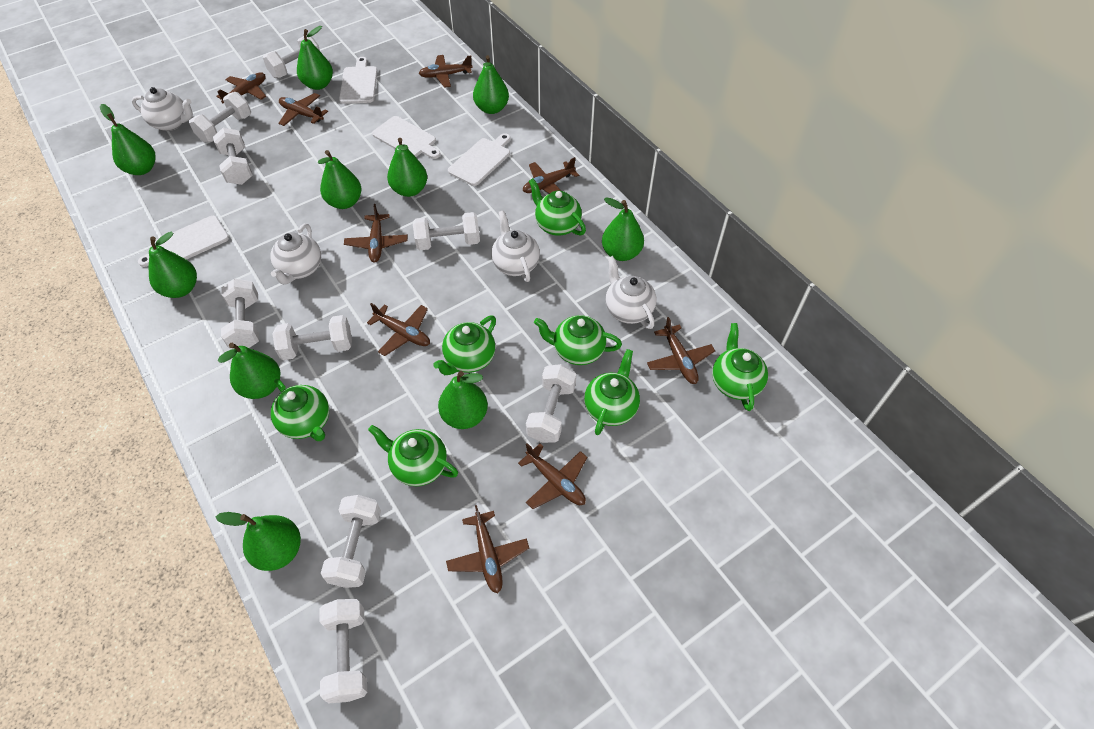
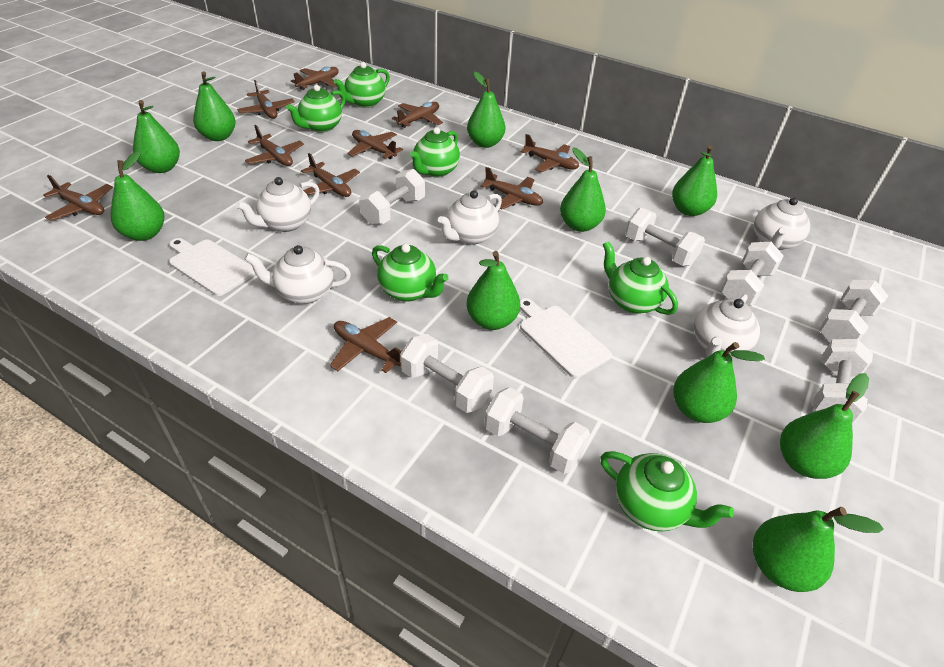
brown plane: [216,72,266,103] [278,93,328,126] [344,204,408,262] [367,303,430,356] [418,55,473,88] [446,505,529,593] [518,443,587,509] [523,157,579,194] [647,317,715,384] = 9 -> [43,175,113,221] [237,80,295,119] [245,125,304,166] [291,66,339,90] [301,153,360,197] [330,317,402,373] [347,130,403,159] [392,102,443,128] [480,167,543,210] [521,134,579,172] = 10
green teapot: [271,379,329,441] [368,425,458,486] [433,316,496,375] [529,178,586,236] [534,315,622,365] [584,349,640,435] [712,323,768,411] = 7 -> [286,85,346,133] [334,62,390,108] [372,244,449,302] [410,127,460,178] [600,451,734,532] [603,241,678,315] = 6
white cutting board: [138,216,229,267] [339,57,378,104] [372,116,441,159] [448,133,511,186] = 4 -> [169,238,255,296] [520,298,612,378] = 2
white dumbbell: [189,92,251,143] [213,128,253,185] [221,279,259,349] [263,36,320,78] [273,315,352,360] [319,599,367,703] [321,495,381,588] [413,212,480,250] [526,364,576,443] = 9 -> [359,169,425,225] [400,334,494,413] [484,387,590,474] [625,208,705,266] [720,242,784,305] [812,339,873,424] [819,280,888,343] = 7
white teapot: [131,87,193,131] [270,223,321,284] [491,210,540,282] [606,256,656,329] = 4 -> [236,177,320,232] [245,245,351,304] [438,190,502,245] [694,294,760,357] [754,197,810,250] = 5

